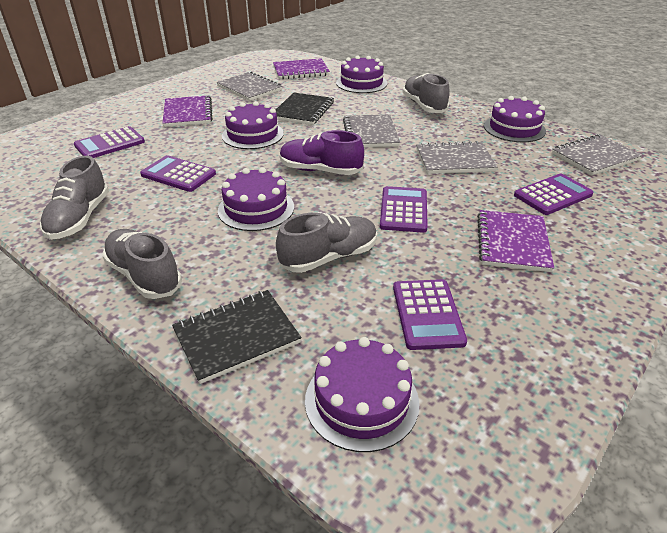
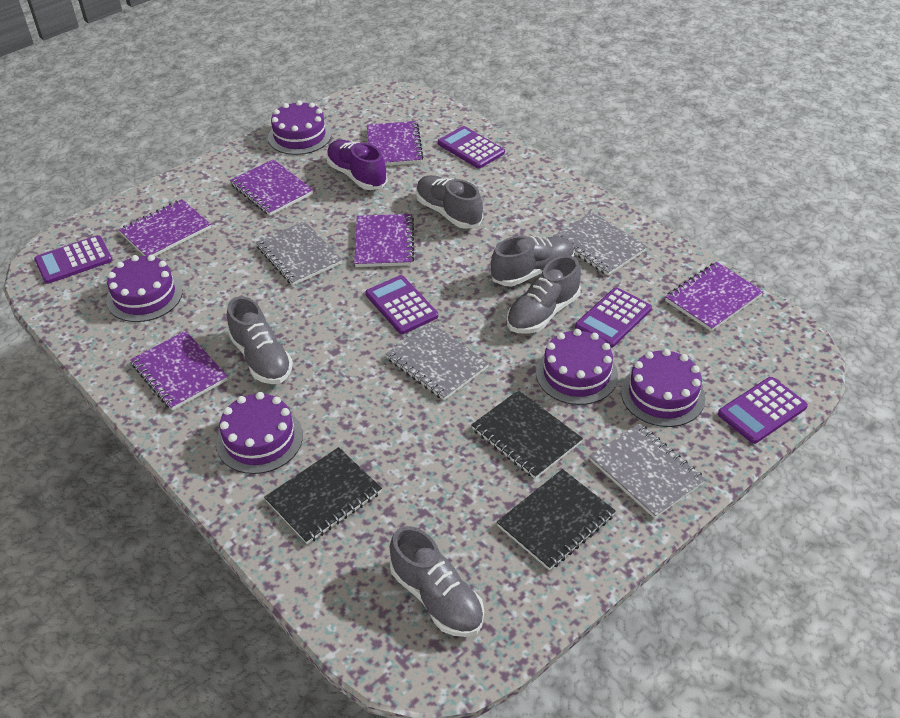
black notebook: [172,290,301,384] [276,92,334,125] = 2 -> [264,447,382,544] [471,390,583,479] [497,469,616,570] = 3
grey shoe: [40,156,109,240] [102,229,182,299] [276,213,377,273] [402,73,450,113] = 4 -> [227,296,293,384] [390,526,484,637] [416,175,483,229] [491,236,575,287] [507,255,581,334] = 5
purple notebook: [162,95,213,127] [273,58,330,79] [477,210,554,272] = 3 -> [119,199,211,256] [130,331,228,411] [230,159,313,216] [354,214,414,267] [367,121,423,166] [665,262,764,331] = 6

